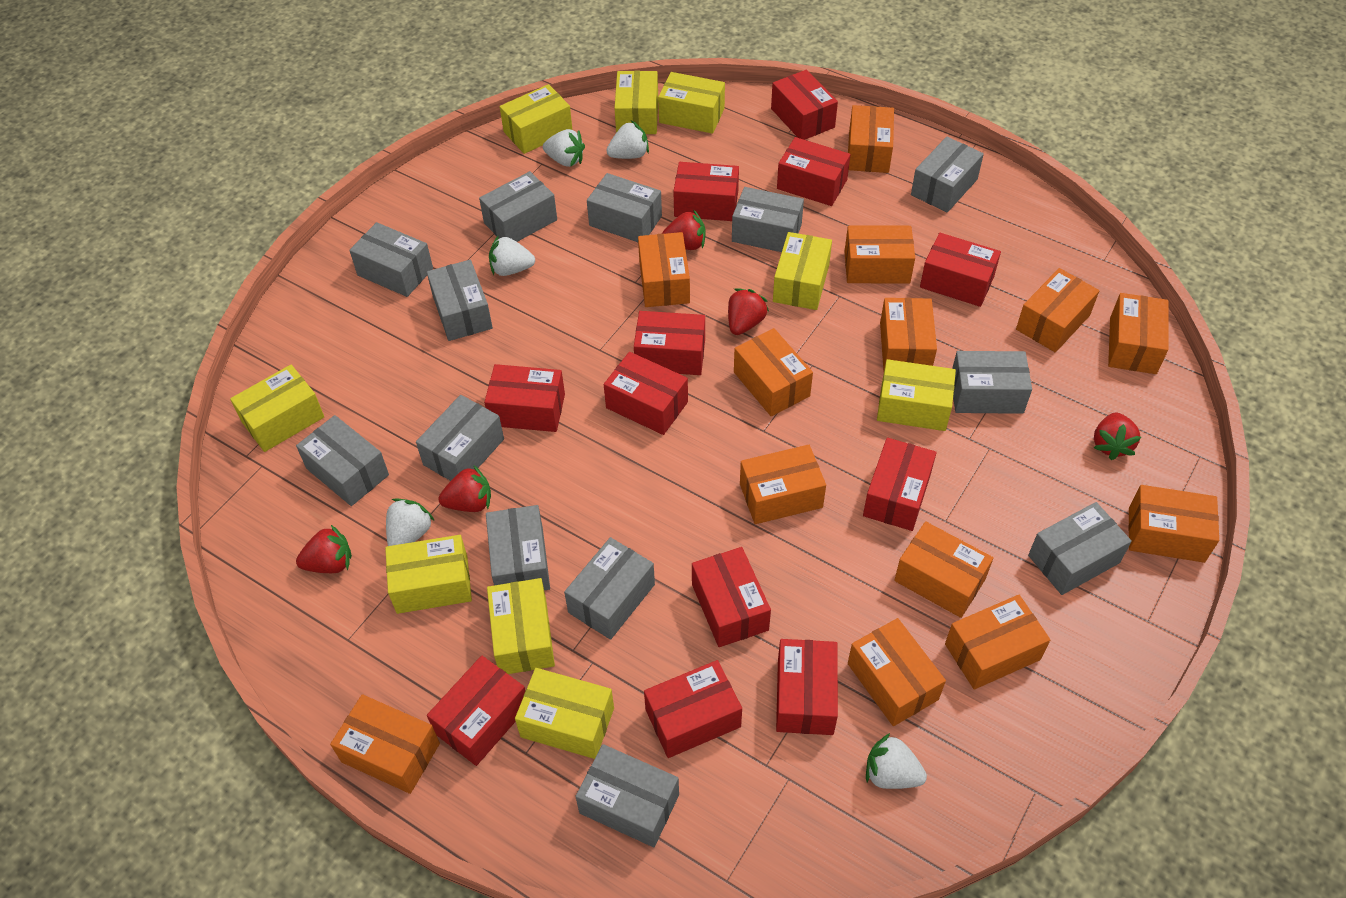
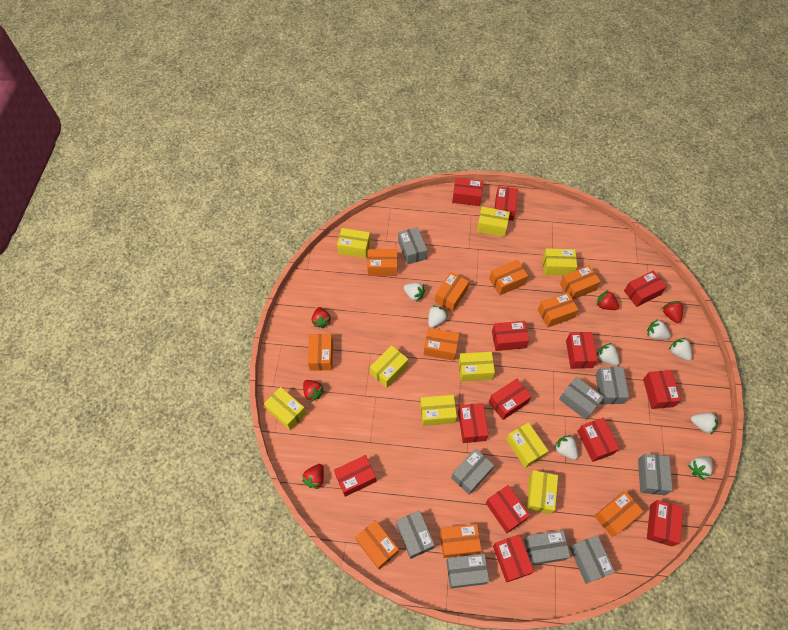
grey box: [296,415,389,506] [349,222,433,297] [416,395,504,481] [427,260,493,341] [479,171,557,242] [486,505,550,590] [564,537,655,640] [575,744,679,847] [587,173,662,242] [732,187,804,252] [911,137,984,213] [952,351,1032,414] [1028,502,1132,595] = 13 -> [396,511,435,559] [398,227,427,265] [446,554,489,588] [451,448,494,495] [524,530,570,565] [559,377,604,420] [569,535,615,584] [595,367,629,404] [638,454,673,495] = 9
orange box: [330,694,440,794] [638,232,690,307] [734,328,813,416] [740,445,826,524] [845,225,915,284] [848,105,894,173] [848,618,946,726] [880,298,937,371] [894,521,993,618] [945,595,1050,690] [1016,268,1099,353] [1108,293,1169,374] [1129,485,1219,563] = 13 -> [308,334,333,371] [355,520,399,570] [367,249,397,276] [424,328,459,361] [435,272,469,312] [440,524,481,558] [489,260,528,295] [538,292,579,328] [560,265,601,300] [594,491,644,537] = 10
red box: [427,655,525,766] [484,364,565,432] [604,352,688,435] [634,311,705,375] [644,660,742,758] [673,162,739,221] [692,547,771,647] [771,70,838,140] [776,639,838,735] [777,137,851,206] [863,438,937,531] [920,233,1001,307] = 12 -> [334,455,376,497] [452,178,483,206] [458,403,488,443] [486,485,530,533] [489,378,532,420] [492,321,529,351] [493,534,534,583] [494,186,518,221] [566,332,598,369] [577,418,620,462] [624,271,667,307] [643,370,681,409] [647,500,683,547] = 13
white strawberry: [386,498,435,546] [489,235,535,276] [543,129,585,167] [606,120,649,159] [866,733,927,789] = 5 -> [404,283,425,302] [428,305,448,328] [554,435,578,460] [597,343,620,365] [647,319,671,339] [669,338,692,361] [688,456,713,480] [691,413,718,434] = 8

